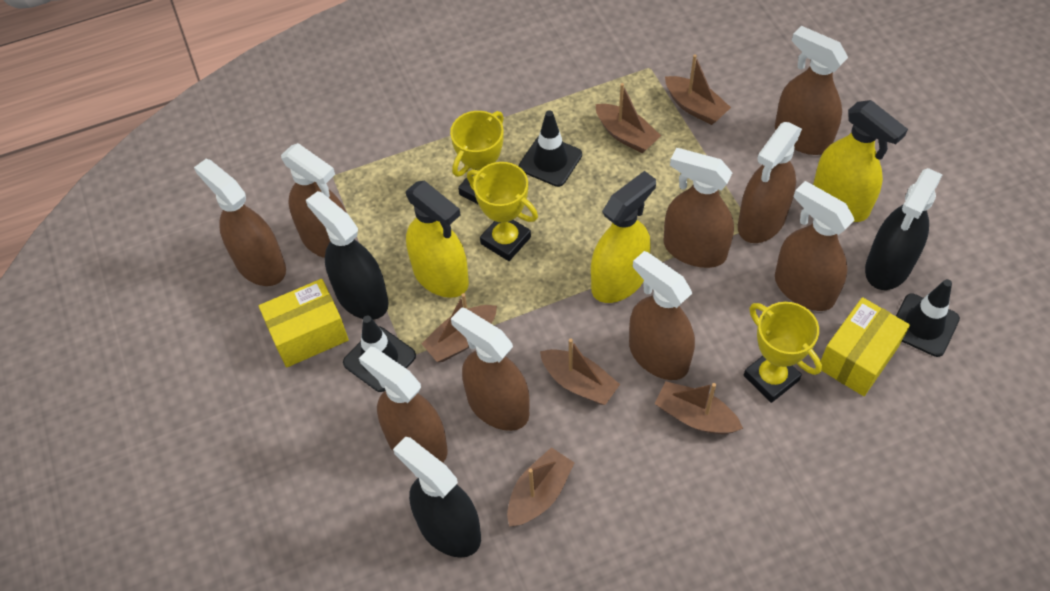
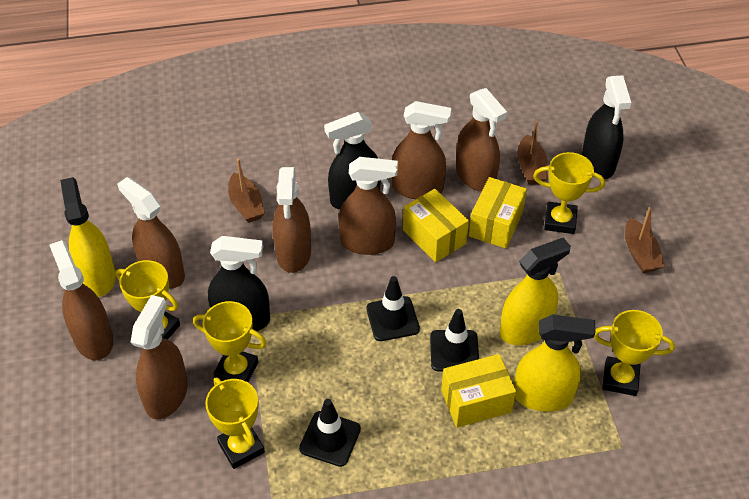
brown boat: [422,293,497,362] [507,447,575,527] [540,338,620,405] [595,83,661,153] [655,381,743,434] [665,54,731,125] = 6 -> [228,159,265,223] [517,121,547,184] [625,207,664,273] = 3
brown spray bottle: [194,159,286,286] [281,143,347,258] [359,346,448,463] [451,307,530,431] [629,251,695,380] [664,148,734,268] [738,122,802,243] [775,26,848,155] [775,181,854,311] = 9 -> [49,240,113,360] [117,177,185,288] [131,295,188,420] [273,167,311,273] [339,157,398,255] [392,101,451,199] [456,88,507,192] = 7
yellow box: [259,279,349,367] [820,297,910,396] = 2 -> [403,189,469,262] [441,354,516,428] [469,177,527,248] = 3
yellow trophy: [450,111,504,205] [467,162,538,261] [744,302,822,403] = 3 -> [116,260,180,340] [193,301,267,382] [205,377,265,469] [533,152,605,234] [594,310,675,396] = 5

